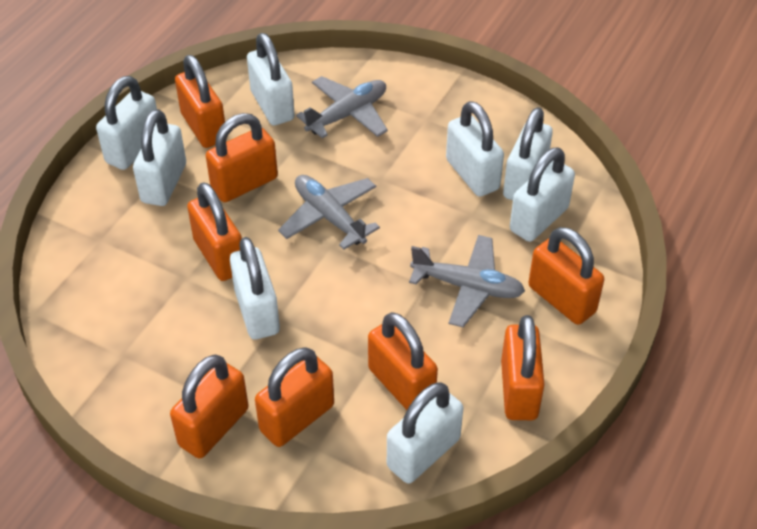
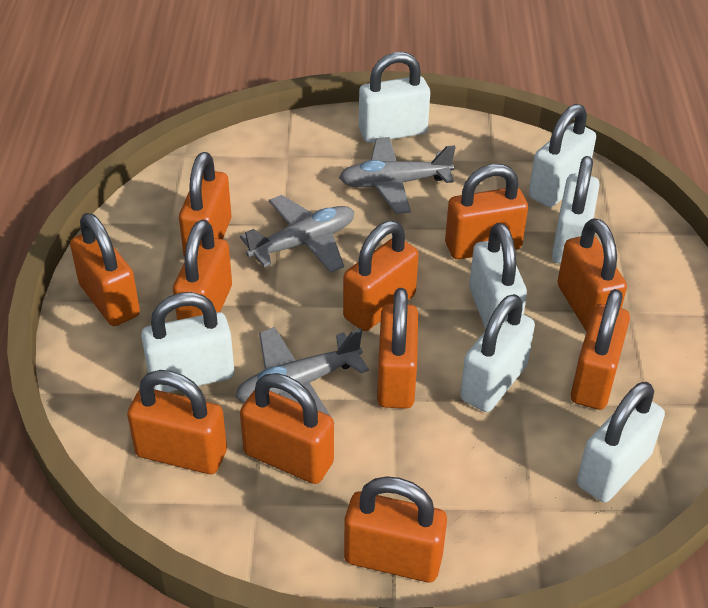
orange padlock: [170,355,249,459] [175,55,225,148] [187,182,242,281] [206,113,278,202] [255,348,334,447] [368,312,438,410] [501,315,545,420] [528,227,604,325] = 8 -> [70,213,140,326] [127,370,227,474] [173,219,232,320] [179,152,231,257] [240,373,334,484] [343,221,419,331] [344,476,447,582] [377,288,418,409] [445,164,528,259] [557,218,627,331] [571,289,630,410] = 11
white padlock: [96,76,157,170] [133,109,186,206] [230,237,280,340] [247,33,295,126] [387,382,463,484] [446,101,504,197] [503,107,553,200] [510,147,575,242] = 8 -> [141,292,234,393] [359,52,430,143] [460,294,535,412] [469,223,527,329] [529,104,596,207] [552,156,599,264] [577,382,665,502] = 7

